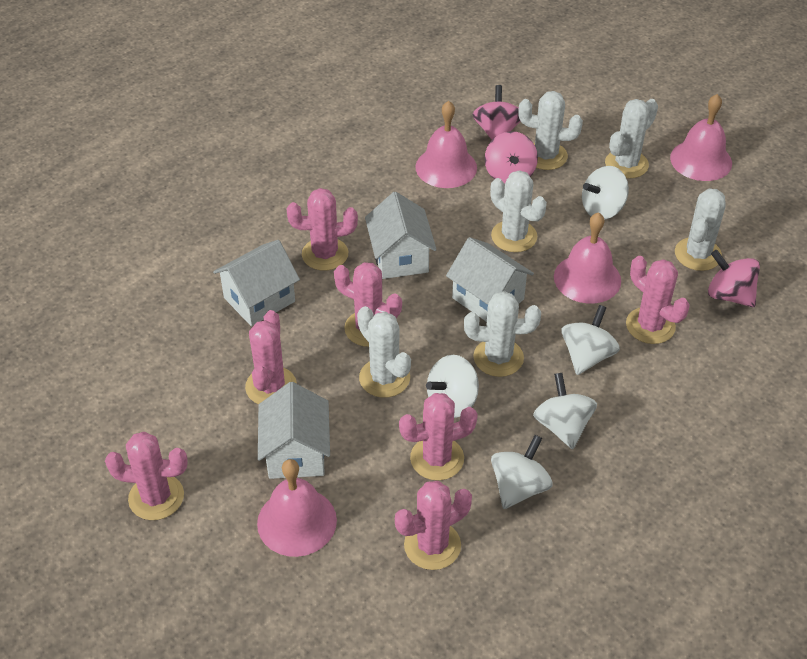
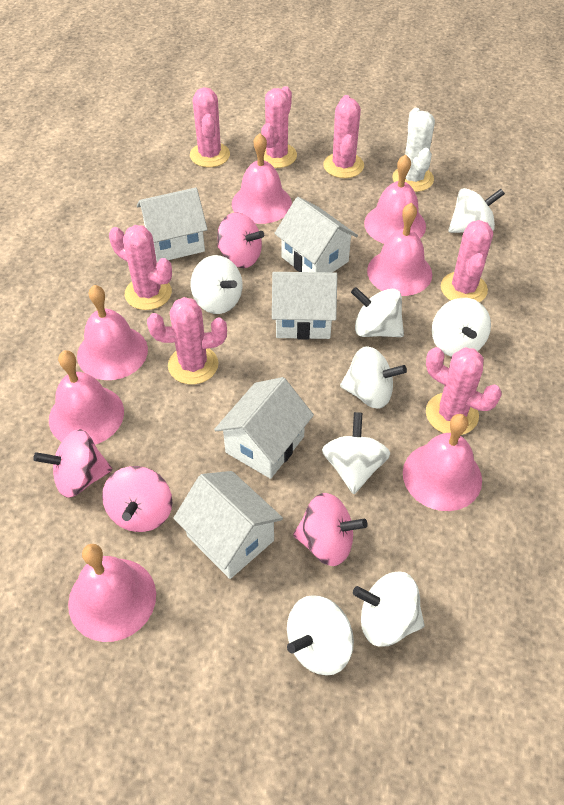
pink bell: [257,459,337,557] [416,101,477,188] [554,212,621,304] [670,94,732,181] = 4 -> [49,350,124,445] [68,544,156,642] [77,285,148,380] [232,133,292,224] [364,154,426,244] [367,203,432,296] [403,414,482,511] = 7
pink spinning top: [472,85,520,140] [485,131,538,184] [708,250,760,307] = 3 -> [33,429,112,498] [102,466,172,532] [217,212,264,268] [293,493,368,566] = 4
white cactus: [357,306,411,398] [464,291,541,377] [490,170,547,252] [518,91,583,170] [605,99,658,178] [675,188,726,271] = 6 -> [392,108,435,192] = 1
white house: [213,240,300,326] [258,382,330,479] [365,192,437,279] [446,237,534,322] = 4 -> [137,187,208,262] [173,471,283,579] [214,377,314,479] [272,272,337,340] [274,197,358,272] = 5
white spinning top: [426,355,479,418] [491,435,553,509] [533,373,597,449] [561,305,620,375] [582,166,629,220] = 5 -> [191,255,242,314] [287,595,354,676] [322,412,390,494] [340,346,407,409] [351,287,404,337] [353,571,425,647] [432,298,491,357] [448,188,505,233] = 8

